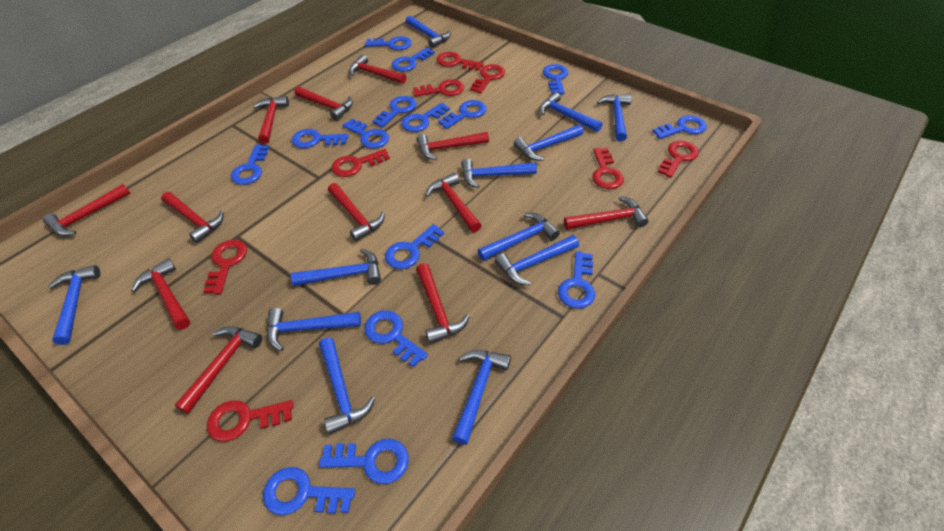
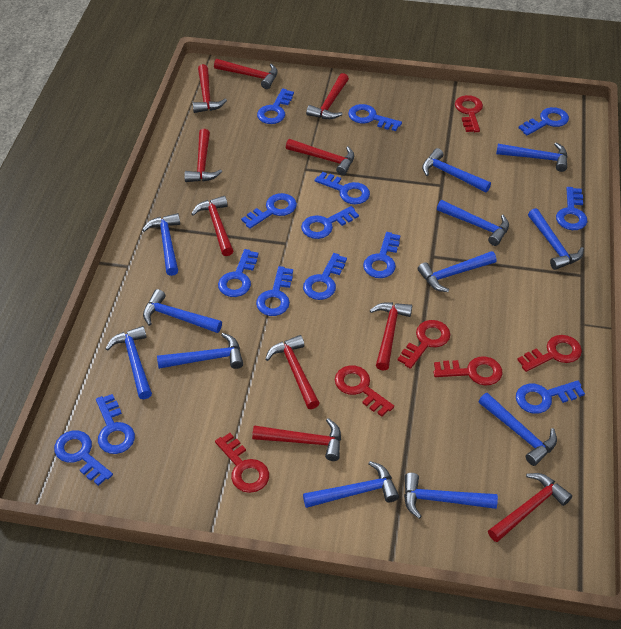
blue key: [231,144,269,185] [263,467,355,515] [292,129,348,148] [319,439,409,484] [342,119,389,149] [364,310,428,368] [365,36,412,50] [372,96,417,128] [385,224,444,269] [392,47,435,72] [401,103,450,132] [438,100,487,129] [543,64,569,95] [558,251,595,308] [653,115,707,139] = 15 -> [54,430,113,486] [96,394,135,454] [218,249,259,297] [241,193,297,229] [256,266,293,316] [257,88,294,124] [301,206,359,239] [303,253,347,300] [315,172,370,205] [348,104,402,131] [363,232,401,278] [516,380,585,414] [519,107,569,136] [556,187,587,230] = 14
red hammer: [43,184,130,236] [131,258,190,330] [161,192,224,243] [175,326,262,414] [253,96,289,144] [295,87,353,121] [328,183,385,242] [349,55,406,84] [416,263,470,344] [417,132,489,160] [425,173,482,233] [564,196,649,230] = 12 -> [184,129,222,182] [191,196,233,256] [193,64,227,113] [214,59,278,89] [252,418,341,461] [265,335,320,409] [286,139,354,175] [306,73,349,119] [370,302,412,371] [488,473,572,542] = 10
red key: [203,240,247,295] [207,400,293,442] [331,149,390,177] [413,80,464,97] [436,52,484,71] [470,64,505,94] [592,148,624,189] [658,141,699,178] = 8 -> [215,433,269,493] [335,365,394,417] [398,320,451,369] [434,356,502,385] [455,95,483,132] [517,335,582,372] = 6

